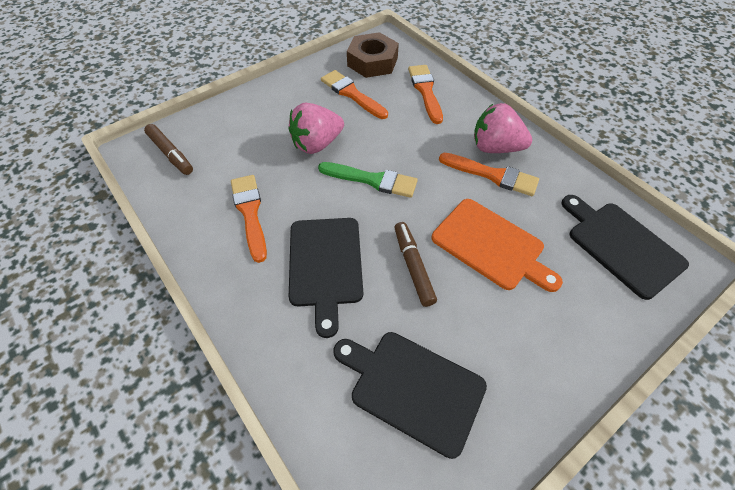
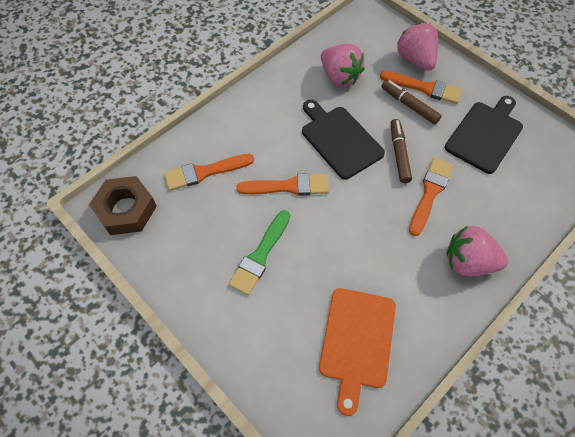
black cutting board: [289,218,363,338] [333,332,487,459] [561,195,689,300] = 3 -> [302,100,385,179] [445,96,523,174] = 2
pink strawberry: [289,103,344,154] [474,103,532,153] = 2 -> [321,44,365,87] [397,23,438,71] [447,225,508,277] = 3

